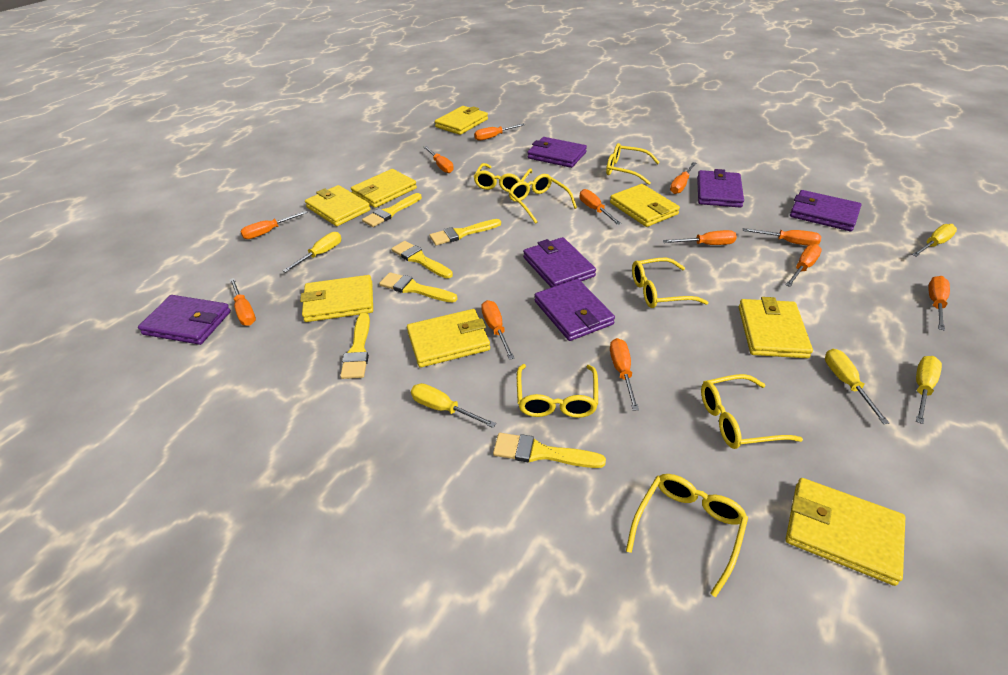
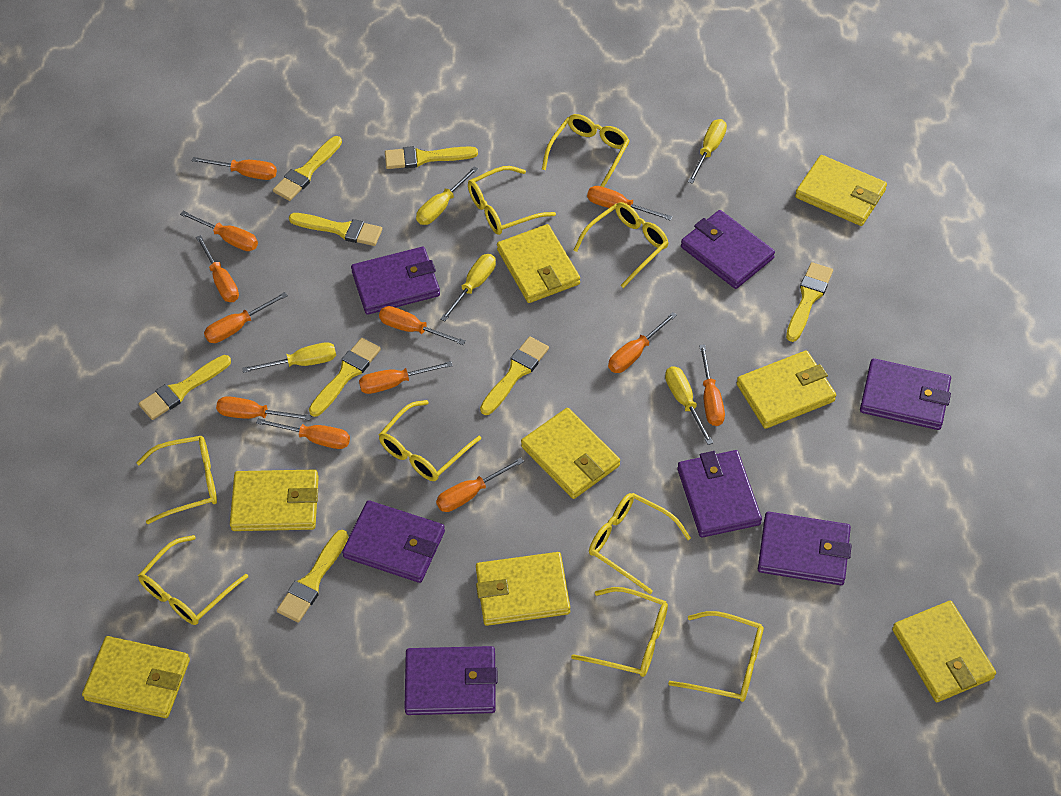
purple wallet: [138,295,231,345] [523,237,596,287] [527,137,587,168] [535,279,615,341] [697,169,744,208] [790,190,861,231] = 6 -> [342,500,445,583] [351,247,440,315] [404,646,497,715] [677,450,762,538] [681,210,775,289] [758,512,852,585] [860,358,951,430] = 7
yellow brush: [340,313,370,379] [362,193,422,227] [379,272,457,303] [391,241,453,278] [429,219,501,246] [493,433,606,468] = 6 -> [139,355,231,420] [273,136,342,201] [277,530,348,622] [289,213,382,246] [309,338,381,417] [385,146,478,169] [480,336,549,415] [786,262,833,342] = 8
yellow glasses: [474,163,532,192] [509,174,577,224] [517,364,598,418] [606,143,660,185] [626,474,748,597] [632,258,709,308] [701,374,803,449] = 7 -> [136,436,217,524] [138,535,248,625] [379,400,481,481] [468,166,556,235] [542,114,630,187] [571,587,668,677] [574,202,668,288] [589,493,691,594] [668,611,764,702] = 9

